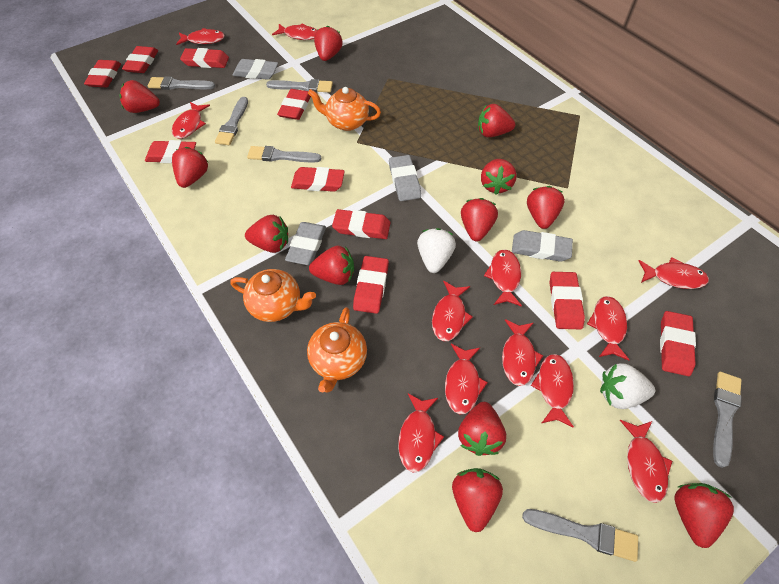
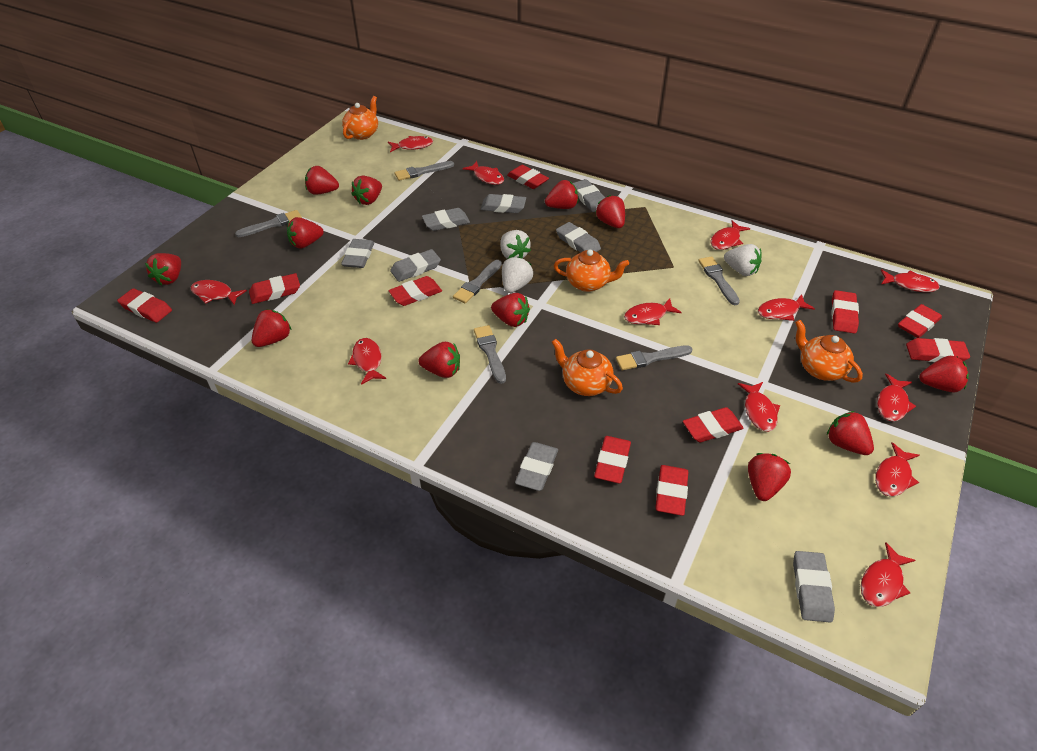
grey eraser: [233,59,278,80] [285,222,326,265] [389,155,421,201] [512,230,573,262] = 4 -> [341,239,374,268] [390,249,441,282] [422,208,470,231] [481,194,526,213] [515,442,558,491] [556,222,601,252] [573,179,605,212] [793,551,835,623] = 8
orange teapot: [230,269,316,322] [307,307,367,393] [308,87,381,131] = 3 -> [342,96,378,140] [552,339,623,396] [554,249,629,292] [795,320,863,383] = 4
white strawberry: [417,228,456,273] [600,363,655,409] = 2 -> [500,230,531,259] [502,257,533,293] [724,244,762,276] = 3

